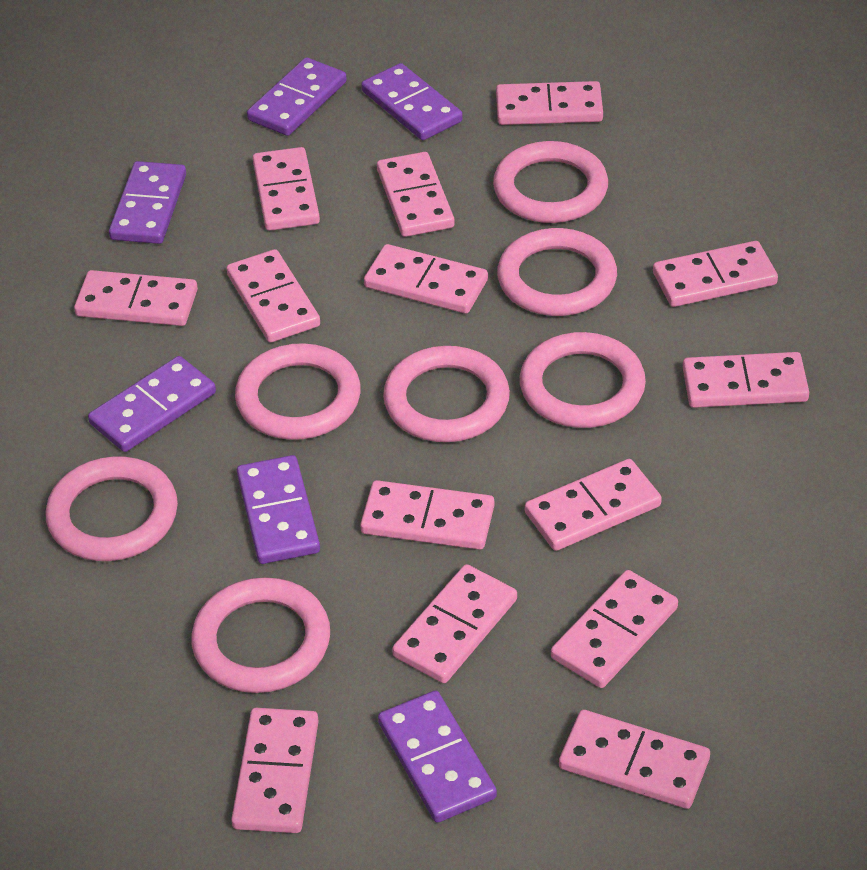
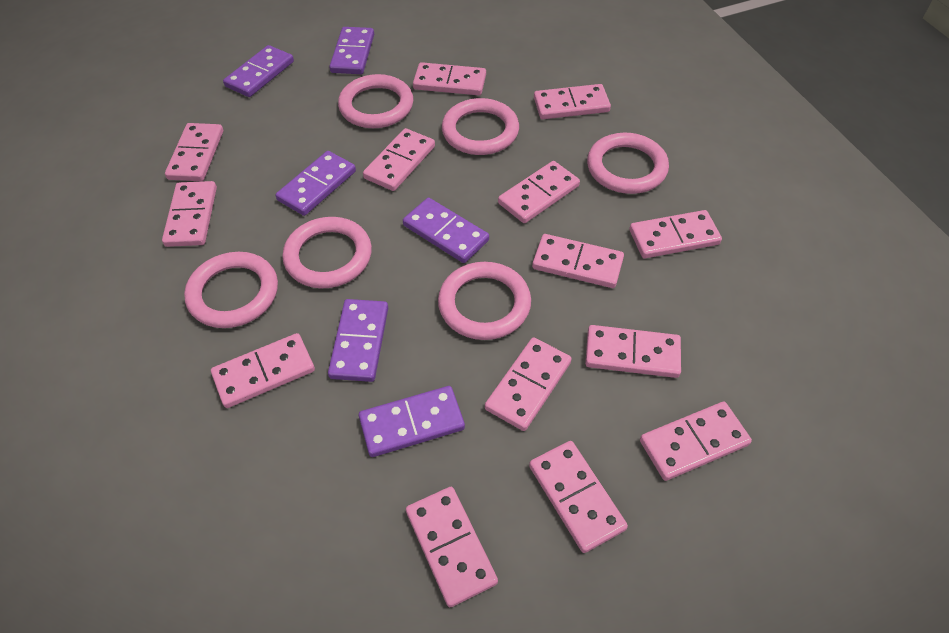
pink ring: [45,456,178,561] [191,577,330,693] [235,343,361,440] [383,346,510,442] [493,141,608,223] [497,228,617,316] [520,332,646,428] = 7 -> [184,252,278,328] [282,217,372,288] [338,74,413,128] [438,262,531,340] [442,98,519,155] [587,133,669,194] = 6

